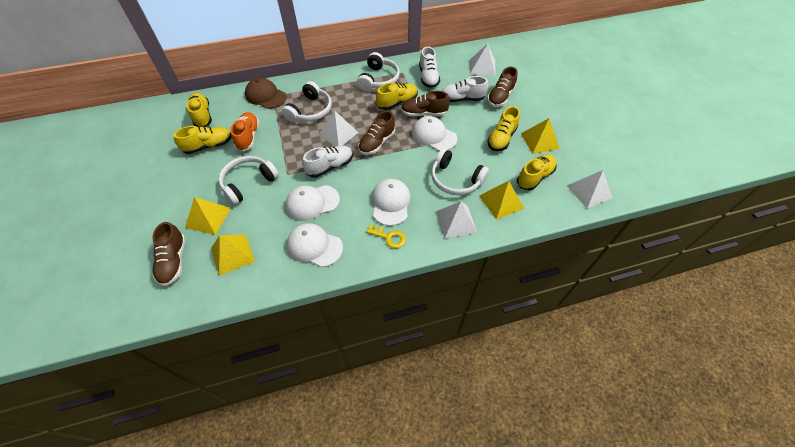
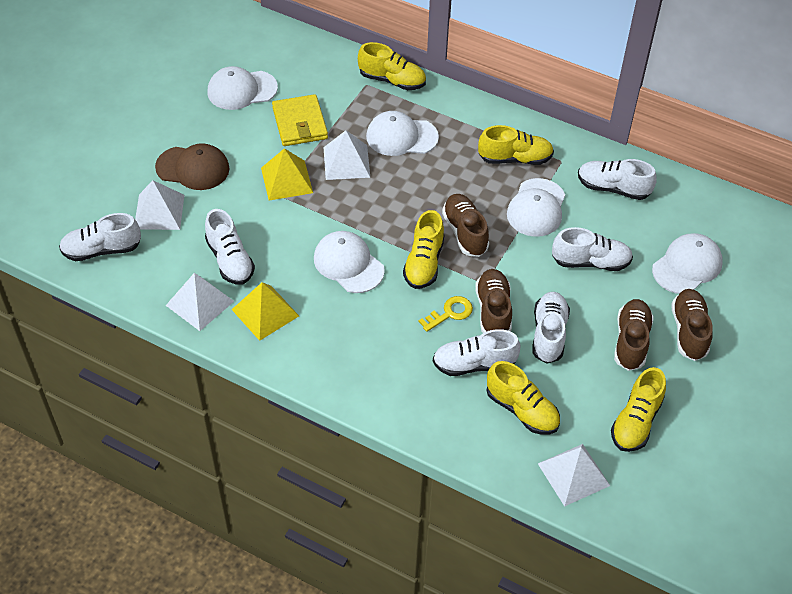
orange shoe: [231,112,259,151] = 1 -> none = 0
white cap: [285,185,340,221] [287,223,343,267] [372,179,411,226] [412,116,458,151] = 4 -> [208,66,278,110] [314,231,385,293] [366,111,439,156] [507,178,565,237] [652,233,723,294] = 5
white headphones: [219,156,279,205] [282,81,332,122] [357,52,400,91] [431,148,489,195] = 4 -> none = 0
white shoe: [302,146,353,177] [419,47,440,88] [442,76,488,102] = 3 -> [59,213,141,261] [205,209,255,285] [433,329,520,376] [532,292,570,363] [552,227,633,271] [578,159,657,200] = 6
yellow pyramid: [185,197,231,235] [211,235,255,276] [479,181,524,220] [521,118,560,154] = 4 -> [232,282,299,341] [261,148,313,201] = 2
yellow wallet: none = 0 -> [272,94,328,146] = 1

